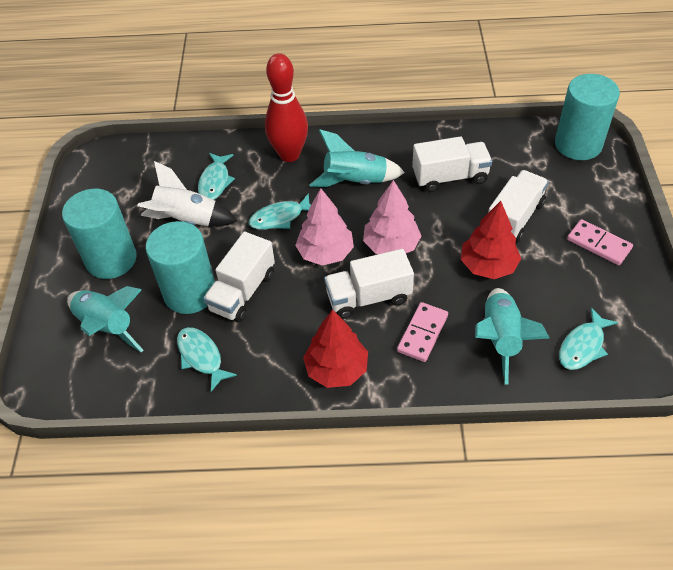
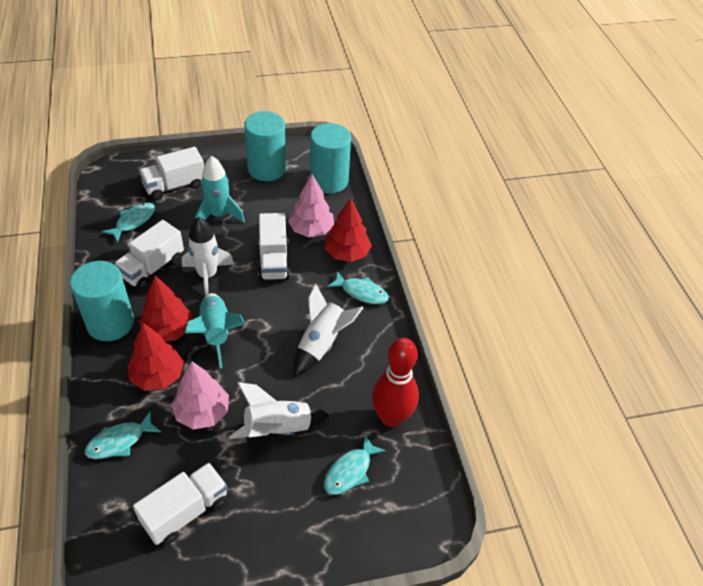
pink domino: [397,302,448,362] [567,219,633,265] = 2 -> none = 0
red tree: [303,309,368,388] [461,201,521,279] = 2 -> [127,323,184,391] [139,276,193,342] [325,198,372,262] = 3
turquoise rocket: [67,286,144,353] [310,129,405,187] [475,288,550,384] = 3 -> [185,293,245,368] [196,156,245,223] = 2
white rocket: [137,161,237,226] = 1 -> [182,217,234,296] [229,382,330,439] [294,283,363,376] = 3

